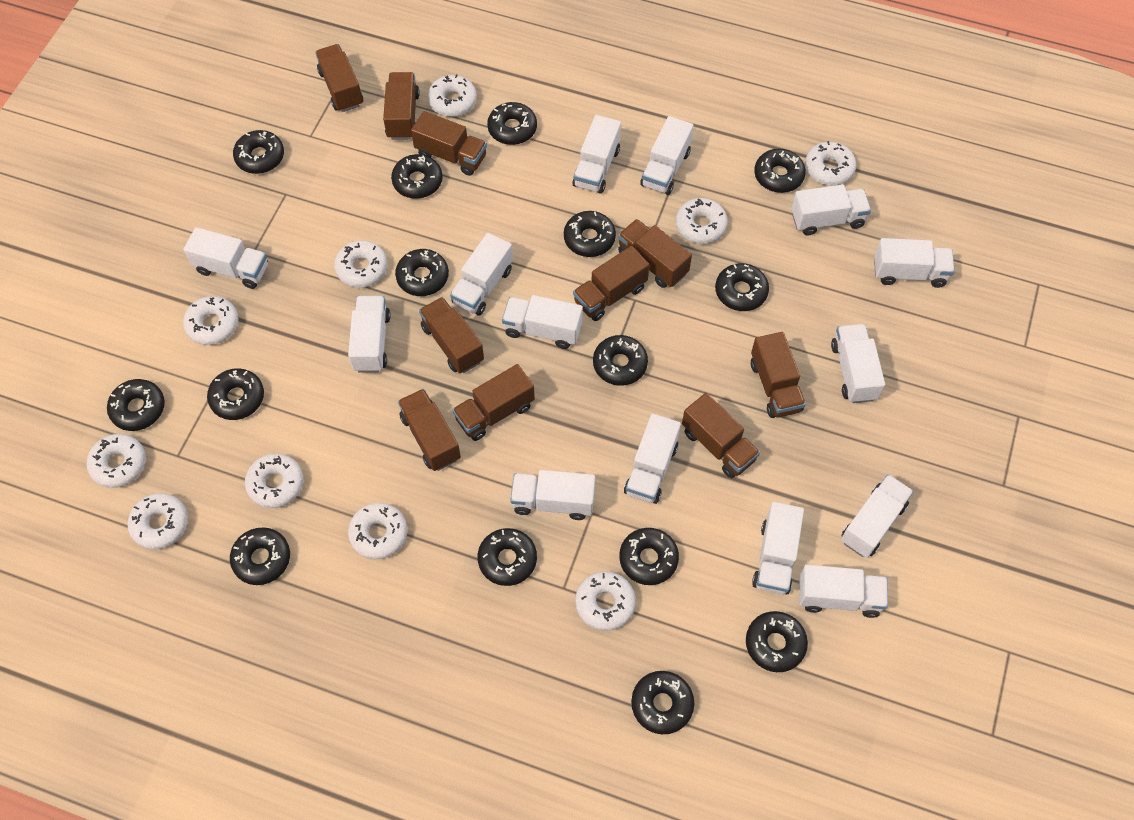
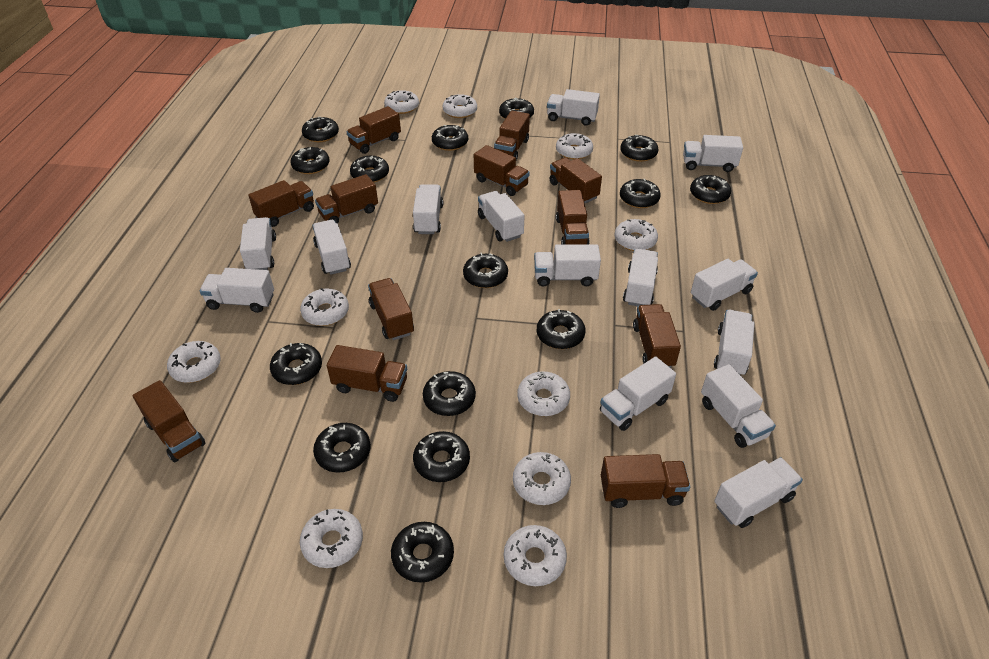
brown truck: [315,44,363,112] [383,72,420,140] [398,389,461,471] [411,111,487,176] [419,297,484,373] [452,364,535,441] [573,246,649,321] [618,219,692,288] [682,393,760,478] [751,332,806,418] = 10 -> [132,380,205,462] [248,180,314,227] [315,174,378,224] [327,345,407,402] [346,106,401,154] [368,278,414,340] [474,145,530,196] [494,110,530,160] [550,157,602,203] [556,190,590,245] [601,454,690,508] [633,304,681,368] = 12

